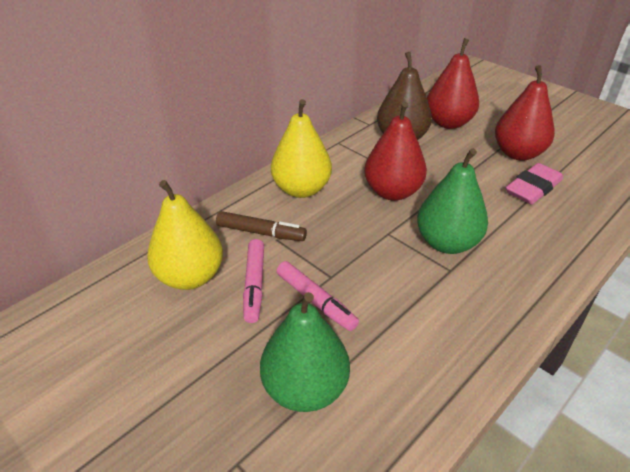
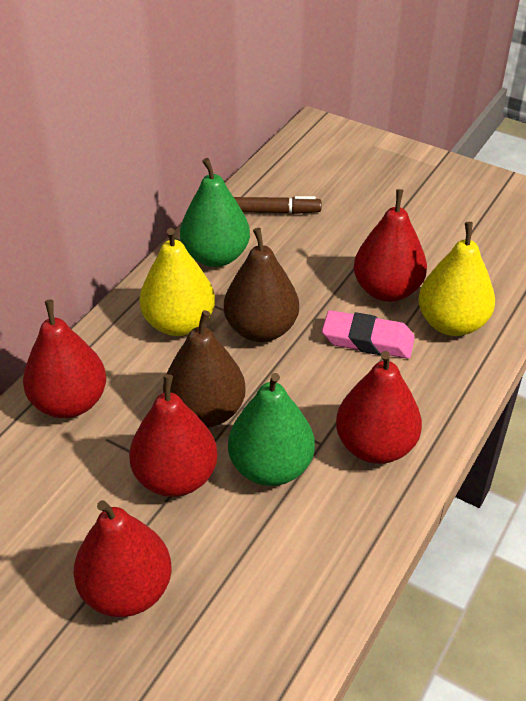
brown pear: [377,52,432,140] = 1 -> [163,310,246,428] [224,228,299,342] = 2
pink marker: [243,239,264,323] [277,261,359,331] = 2 -> none = 0
red pear: [364,102,427,201] [427,38,479,129] [495,65,555,161] = 3 -> [23,300,106,418] [73,500,172,617] [129,374,218,497] [336,351,422,464] [354,189,427,302] = 5

